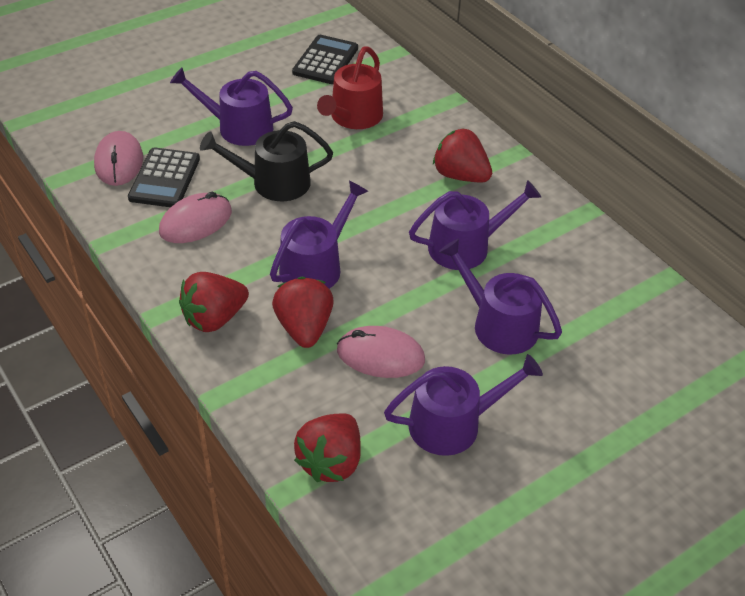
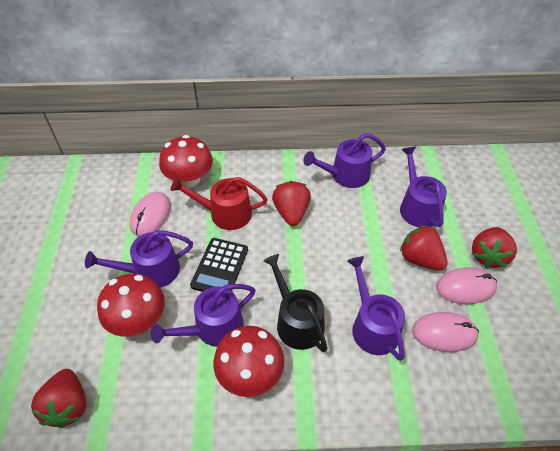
black calculator: [128,147,200,207] [292,35,358,84] = 2 -> [190,238,248,292] = 1
red mushroom: none = 0 -> [97,273,165,337] [159,135,213,187] [213,326,284,397] = 3

